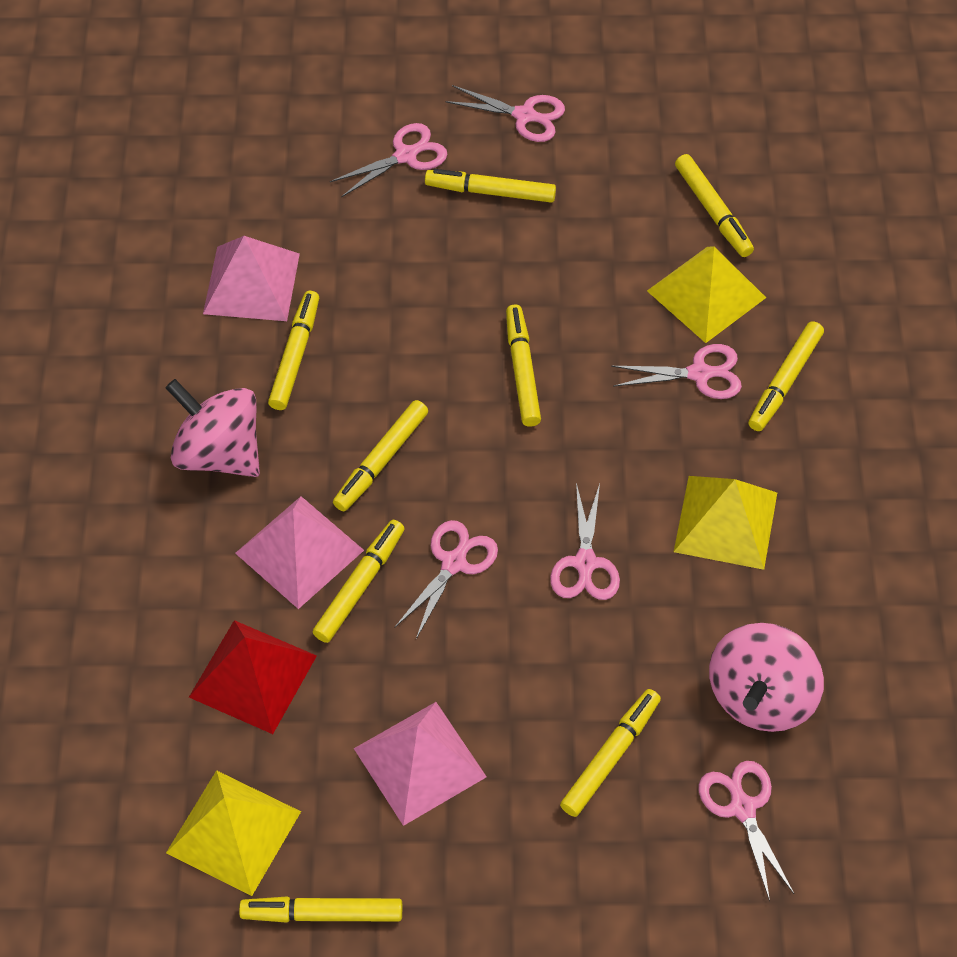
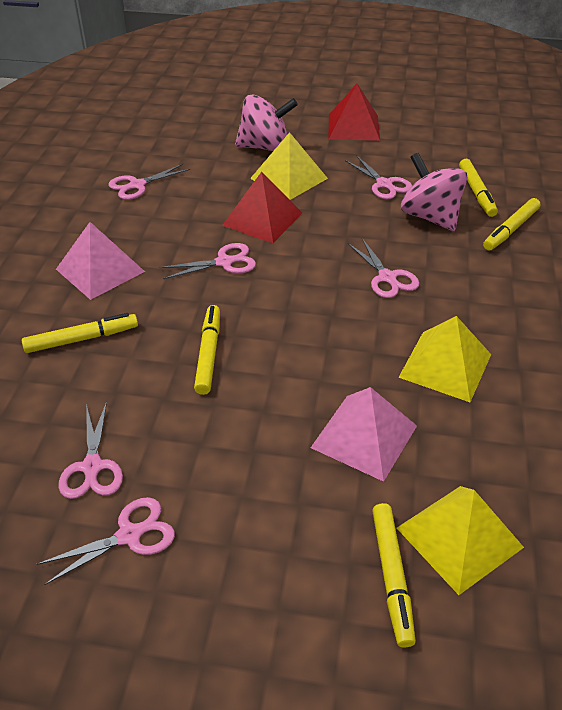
pink pyramid: [203,236,300,321] [235,496,364,609] [354,702,487,826] = 3 -> [56,222,145,300] [311,387,417,482] = 2
red pyramid: [189,620,317,734] = 1 -> [222,172,302,243] [329,84,380,141] = 2
yellow marker: [239,897,402,923] [268,291,319,410] [313,520,405,643] [333,400,428,511] [425,169,556,203] [506,304,541,427] [560,689,661,817] [675,154,754,257] [749,321,824,431] = 9 -> [22,313,138,353] [194,305,220,395] [372,503,416,648] [459,159,498,217] [483,198,540,251] = 5

